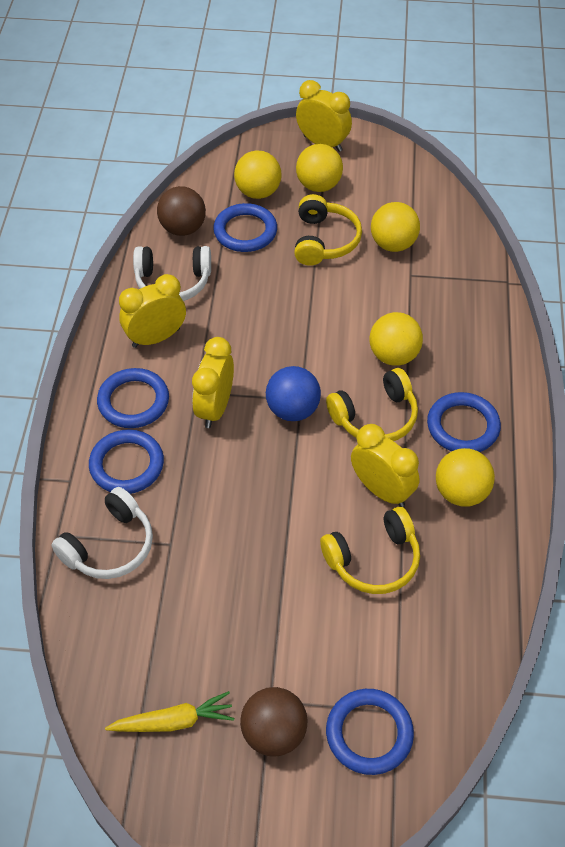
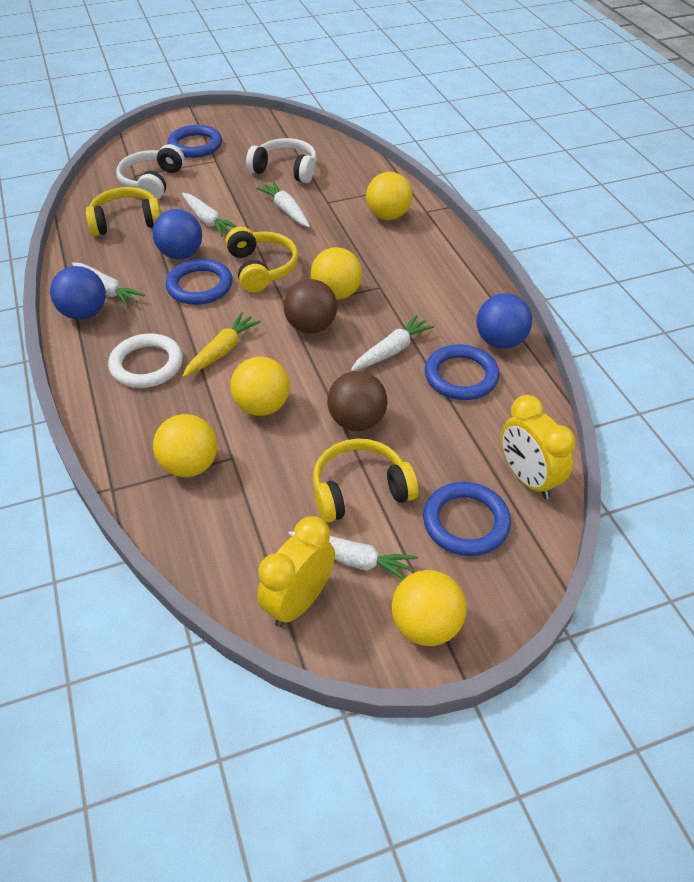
blue ball: [266,366,321,421] = 1 -> [50,266,106,320] [152,209,202,259] [477,293,532,349] = 3
blue ring: [89,429,164,494] [97,368,169,428] [213,203,277,252] [326,689,414,775] [427,392,501,452] = 5 -> [166,259,233,305] [168,125,222,158] [423,482,511,556] [425,344,499,400] = 4
white carrot: none = 0 -> [72,262,145,308] [182,193,238,237] [257,182,310,227] [288,531,418,580] [351,315,435,371] = 5
white ring: none = 0 -> [108,333,183,388] = 1
yellow clock: [119,274,186,348] [192,337,234,428] [296,80,352,152] [351,424,420,507] = 4 -> [257,516,335,627] [501,395,576,499] = 2

